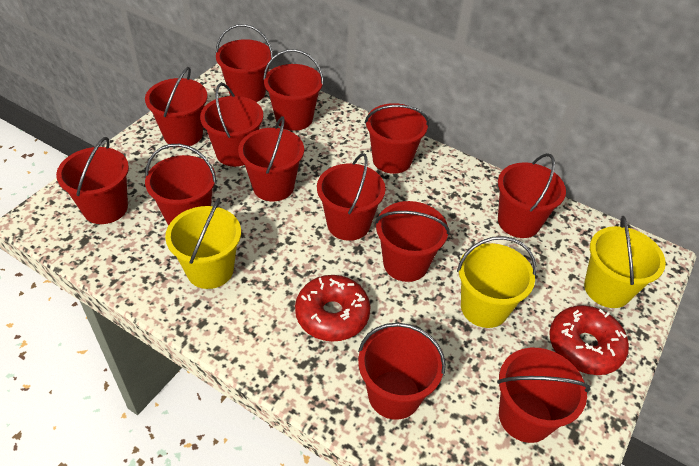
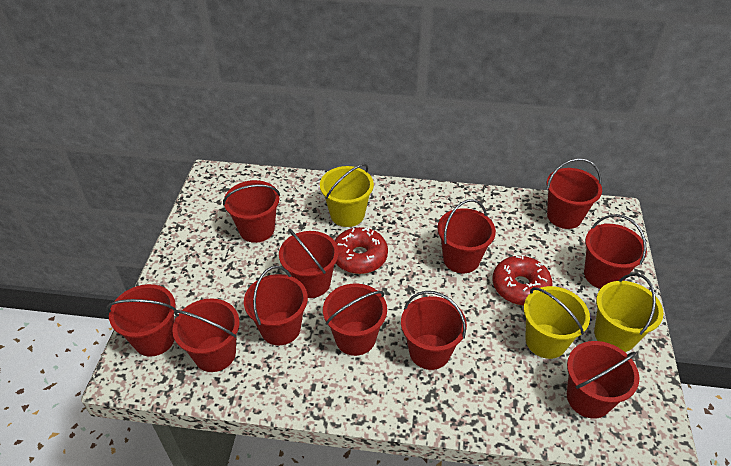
red bucket: [56,137,129,224] [145,67,208,146] [145,144,217,226] [200,83,263,167] [216,24,273,102] [238,116,304,201] [263,49,324,131] [317,153,386,241] [358,323,446,420] [365,103,429,174] [375,201,450,282] [497,348,590,443] [498,153,566,238] = 13 -> [107,284,176,357] [172,298,240,372] [223,180,280,243] [244,266,308,346] [279,228,339,298] [323,283,387,356] [401,291,467,370] [437,199,496,273] [547,158,602,229] [567,341,639,419] [584,214,647,289] = 11

